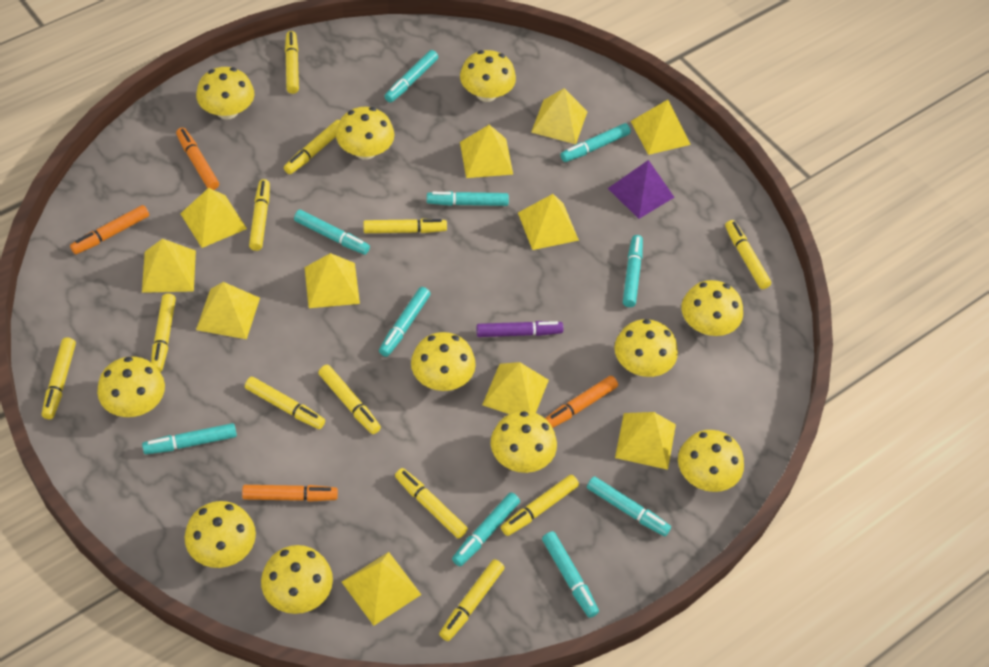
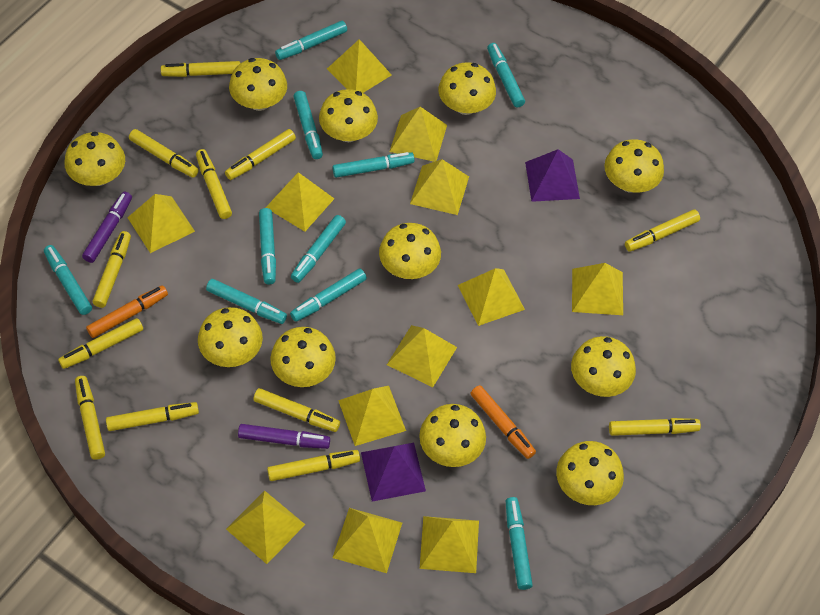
orange marker: [70,205,149,254] [176,128,219,190] [242,485,338,502] [545,376,618,428] = 4 -> [86,285,168,338] [470,385,536,459] = 2
purple marker: [476,321,564,337] = 1 -> [82,192,132,263] [238,424,330,449] = 2
purple pyramid: [608,160,674,219] = 1 -> [361,443,426,502] [525,149,580,202] = 2
yellow pyramid: [142,239,196,293] [180,188,247,248] [196,282,260,339] [305,253,360,308] [342,552,421,626] [460,125,513,178] [482,362,549,414] [518,194,579,250] [531,88,588,144] [615,412,676,470] [631,100,691,155] = 11 -> [127,194,195,253] [226,491,306,564] [266,172,334,231] [327,39,391,93] [332,508,402,573] [338,386,406,446] [387,325,457,387] [389,107,447,162] [410,159,469,215] [420,516,479,573] [458,268,525,326] [572,263,623,315] = 12

